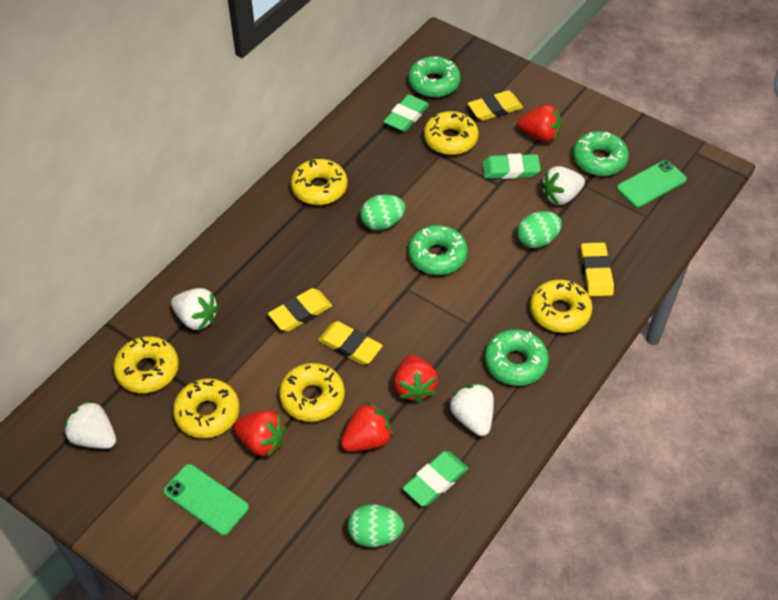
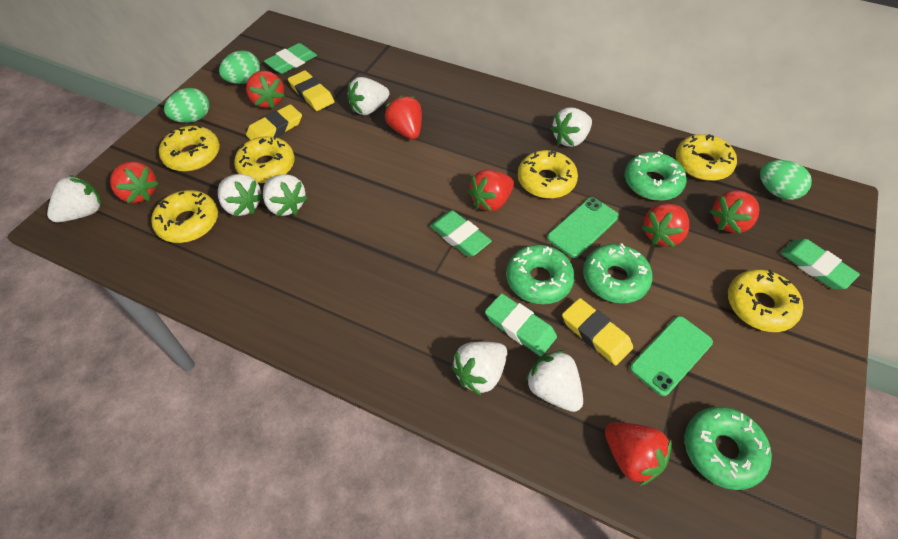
green eraser: [383,94,429,132] [403,451,469,506] [482,154,541,179] = 3 -> [264,43,317,74] [430,210,492,257] [485,293,557,356] [781,239,860,289] = 4
red strawberry: [233,410,286,457] [341,402,393,451] [394,355,438,403] [518,104,561,142] = 4 -> [110,162,159,203] [246,71,285,109] [385,95,422,139] [468,170,514,212] [605,422,672,486] [641,203,689,247] [710,190,759,234] = 7
white strawberry: [64,400,116,449] [171,288,219,331] [450,384,494,436] [541,166,585,205] = 4 -> [47,175,101,222] [218,174,263,216] [263,174,308,216] [347,77,389,115] [451,342,507,395] [525,350,583,412] [550,107,592,147] = 7
yellow eraser: [268,288,332,331] [318,321,383,365] [468,90,523,121] [581,242,614,296] = 4 -> [246,104,302,140] [288,70,335,111] [562,298,633,366] = 3

